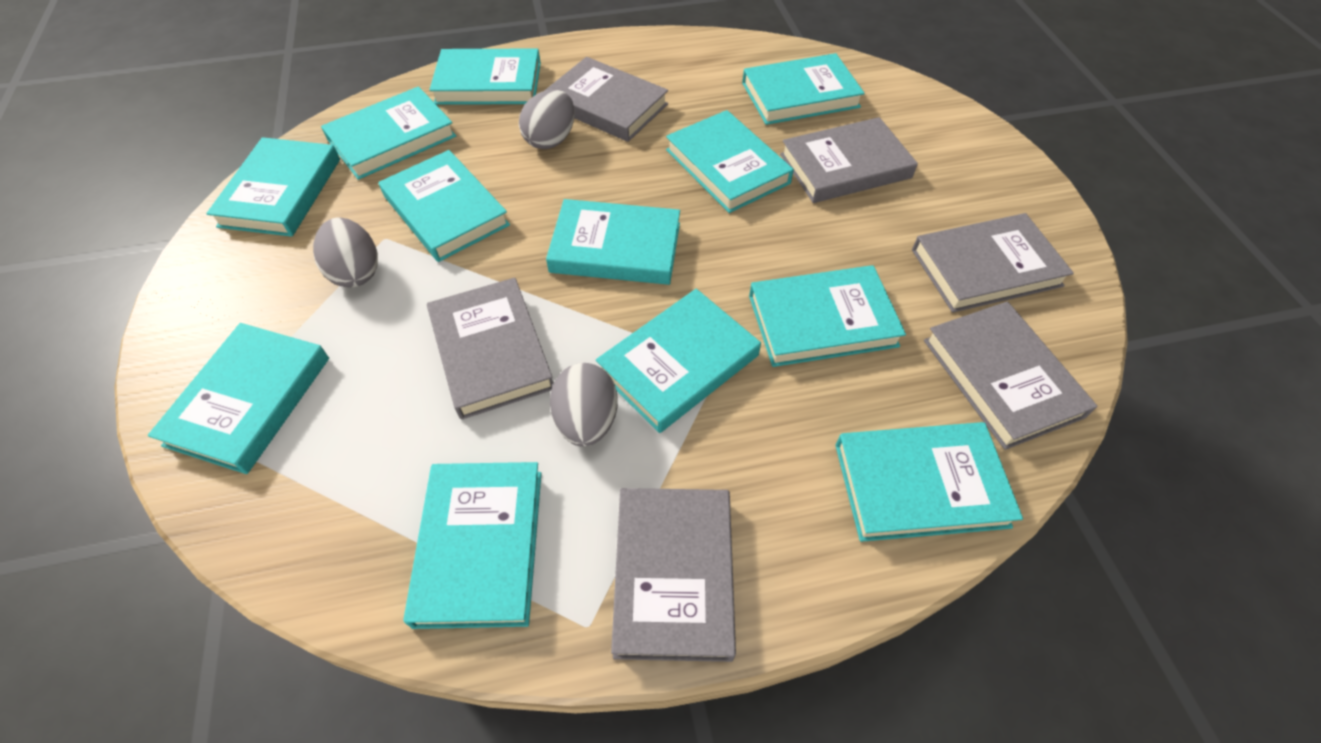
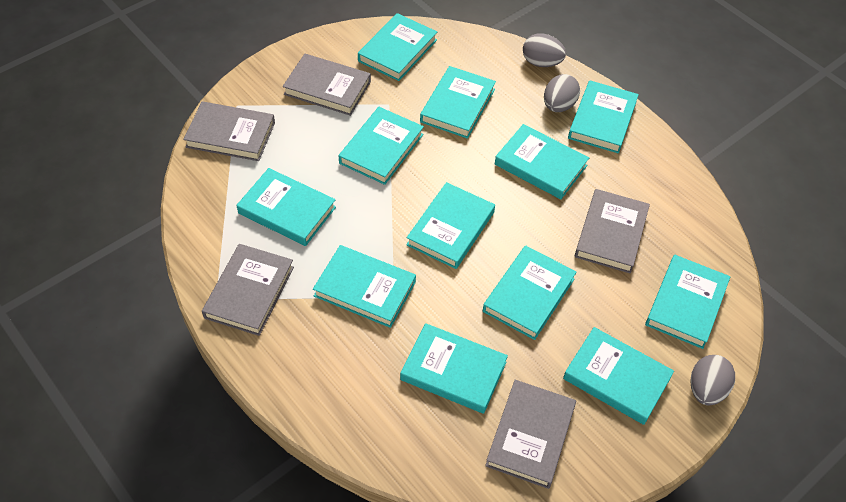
grey book: [427,278,553,420] [544,57,668,142] [611,488,736,662] [780,117,918,203] [912,213,1074,313] [924,301,1098,450] = 6 -> [183,101,275,161] [202,244,294,336] [283,54,371,116] [485,380,576,489] [575,189,650,274] = 5

